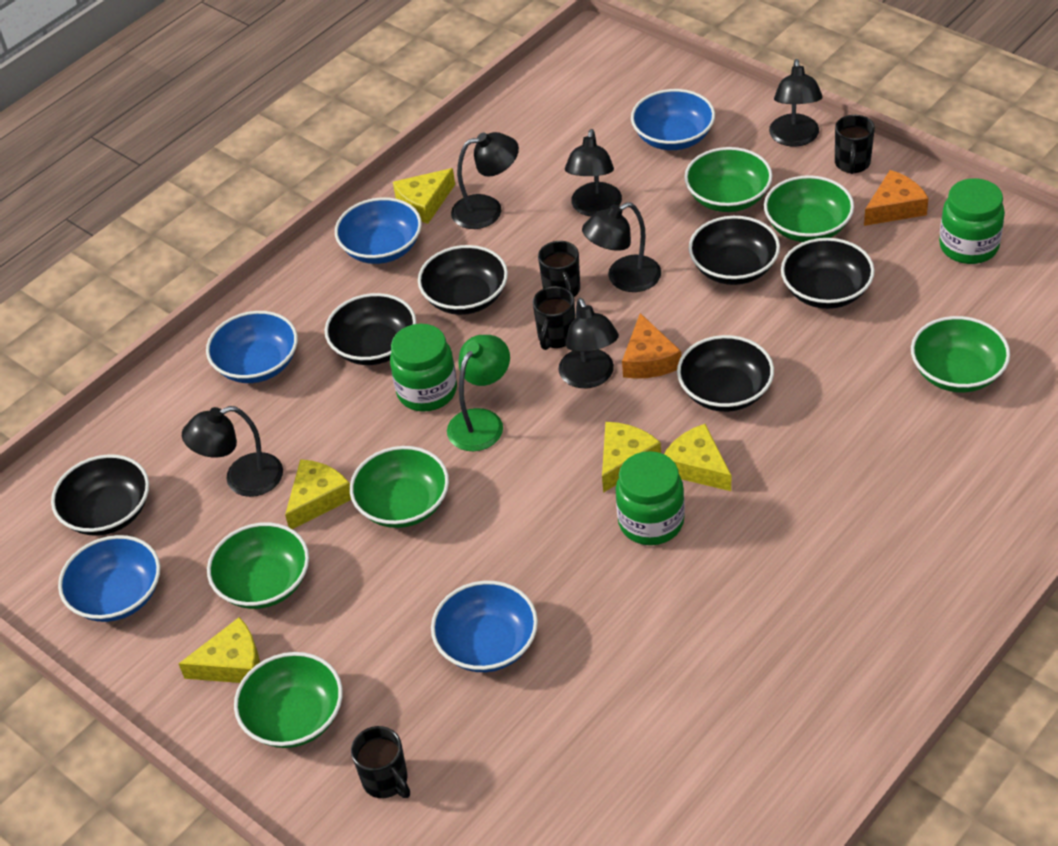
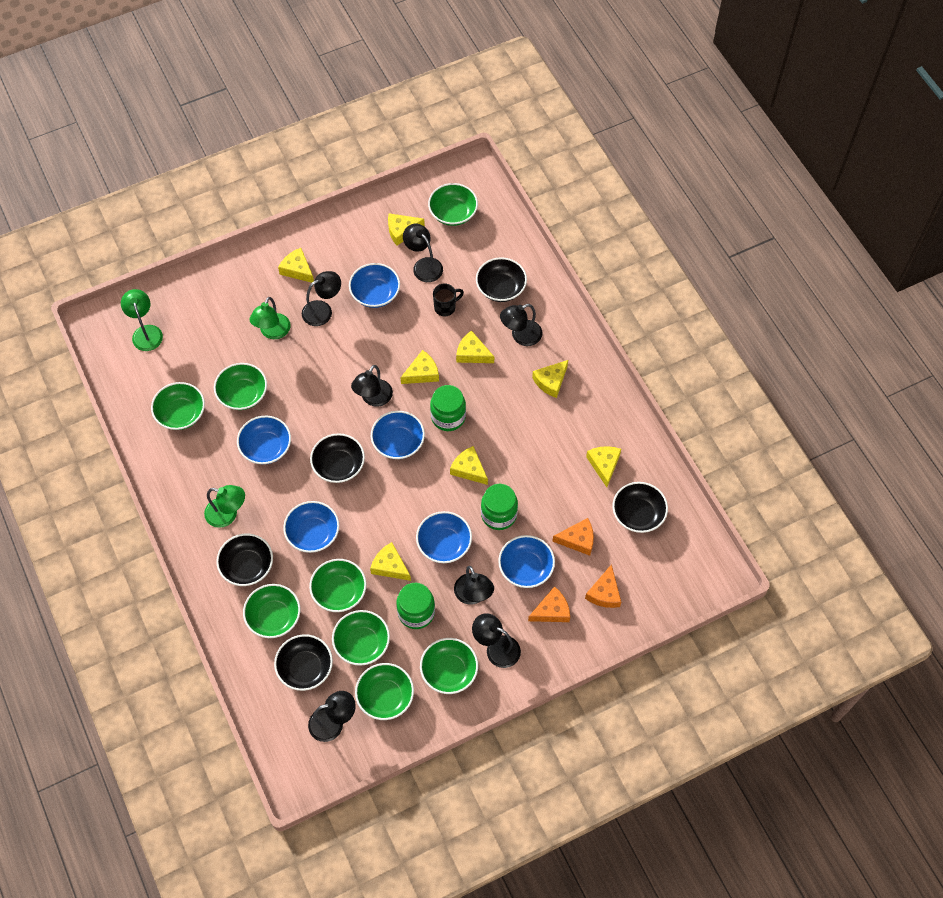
black bowl: [51,454,149,536] [325,293,416,365] [418,245,508,315] [677,335,774,412] [689,216,780,285] [781,238,875,309] = 6 -> [216,534,273,586] [274,634,333,691] [310,433,365,483] [476,257,527,302] [612,482,668,533] = 5
black lamp: [182,406,283,497] [451,132,519,229] [558,298,619,388] [565,129,622,216] [582,202,661,292] [769,59,822,147] = 6 -> [302,271,341,326] [308,691,356,742] [351,365,393,407] [403,224,443,282] [454,566,494,605] [472,613,521,668] [500,304,543,346] = 7
black mug: [351,726,410,798] [533,286,575,350] [538,241,580,297] [835,115,875,174] = 4 -> [433,284,464,316] = 1
blue bowl: [58,535,160,622] [206,311,298,383] [335,197,422,264] [431,581,538,672] [631,89,715,150] = 5 -> [237,416,291,464] [283,501,339,553] [349,263,400,308] [371,411,425,459] [416,511,472,563] [498,535,555,588] = 6
green bowl: [207,522,309,609] [234,652,343,748] [350,446,449,528] [684,147,773,212] [764,175,854,242] [911,316,1010,393] = 6 -> [151,382,205,430] [214,363,267,410] [243,584,300,638] [309,559,366,612] [332,610,390,666] [355,663,414,720] [420,638,478,694] [428,183,478,226] = 8
green lamp: [447,335,510,451] = 1 -> [121,289,163,351] [204,485,245,528] [249,297,291,339] = 3
orange cheese: [622,313,681,379] [864,170,929,226] = 2 -> [528,586,570,622] [552,518,594,556] [585,564,621,608] = 3
yellow cheese: [179,617,260,683] [285,459,351,529] [393,168,455,224] [602,422,661,493] [664,424,731,491] = 5 -> [278,248,314,283] [370,542,411,581] [388,213,425,246] [401,350,439,384] [450,446,488,485] [456,330,494,363] [532,360,568,398] [586,446,621,487] = 8

